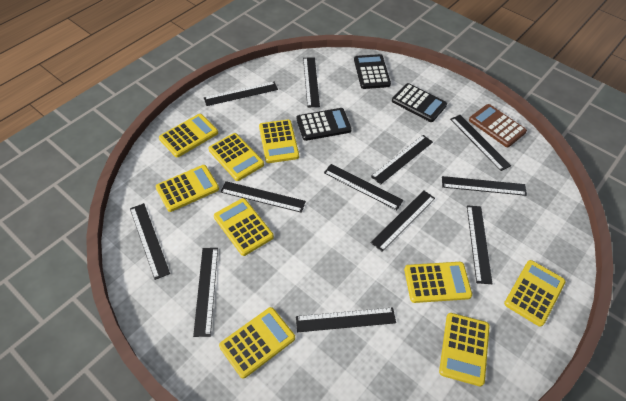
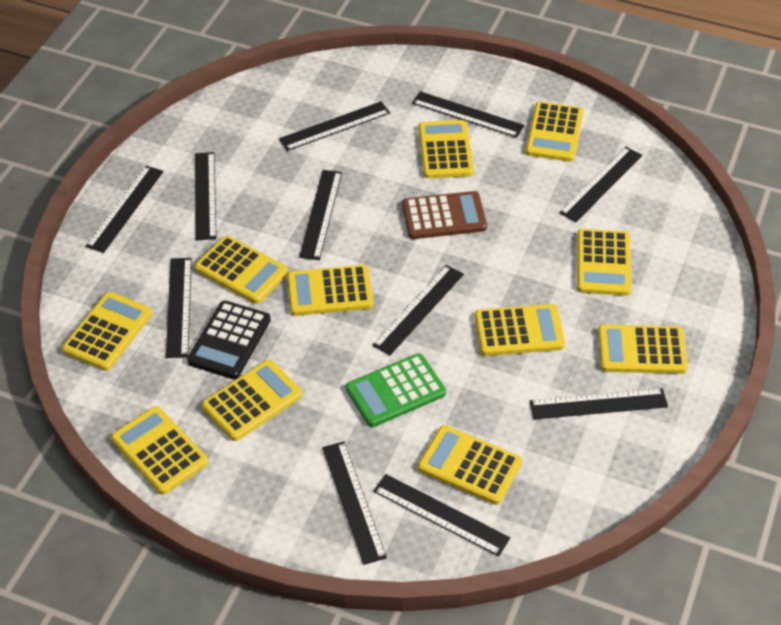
black calculator: [297,108,352,141] [354,54,391,89] [392,83,447,122] = 3 -> [187,301,271,379] = 1
black ruler: [130,203,170,280] [193,248,218,337] [204,82,278,106] [221,181,306,213] [296,307,396,332] [303,57,320,107] [324,164,403,210] [370,190,435,252] [371,135,433,185] [442,176,527,196] [450,115,511,171] [467,205,492,284] = 12 -> [86,166,163,253] [166,258,192,358] [195,152,217,240] [279,101,390,151] [299,170,342,260] [322,441,387,565] [372,265,464,355] [373,474,510,556] [412,91,524,138] [529,388,668,420] [559,147,642,222] = 11
green calculator: none = 0 -> [346,353,446,427] = 1
yellow calculator: [155,165,219,212] [159,114,218,157] [208,133,264,181] [214,198,274,256] [219,307,295,379] [259,120,299,163] [404,262,472,303] [439,313,490,386] [504,260,566,327] = 9 -> [62,292,152,371] [111,406,208,495] [195,235,288,304] [202,360,303,441] [287,265,374,316] [418,120,474,178] [418,425,522,505] [474,304,565,356] [526,102,584,162] [577,229,632,296] [598,325,688,374] = 11

